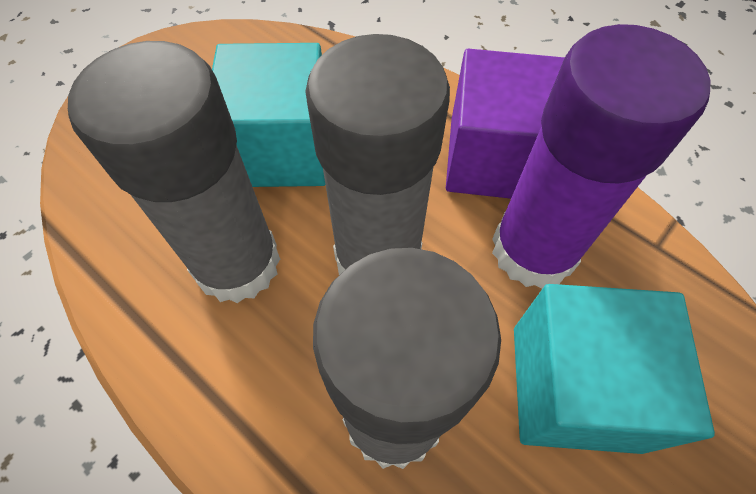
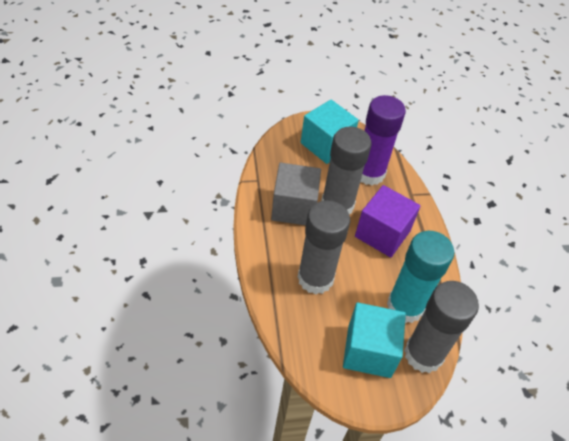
grey cube: none = 0 -> [271,163,321,225] = 1
turquoise glue stick: none = 0 -> [387,231,455,323] = 1

